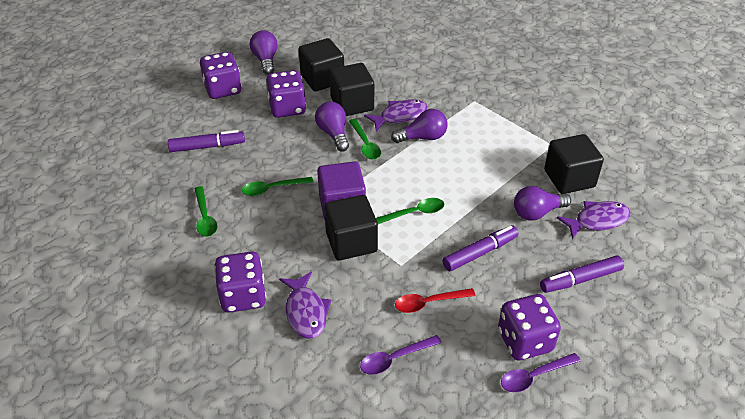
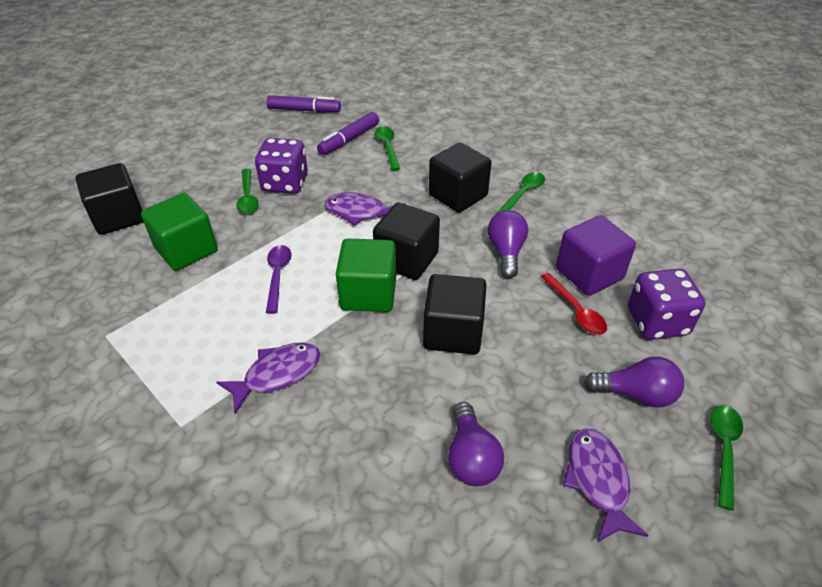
green cube: none = 0 -> [141,193,218,271] [336,238,396,312] = 2
purple dice: [200,52,242,99] [214,251,266,313] [266,70,307,118] [498,294,561,360] = 4 -> [255,138,308,194] [628,268,706,340] = 2
purple light bulb: [250,30,278,75] [315,102,349,151] [391,109,448,143] [514,186,571,221] = 4 -> [448,402,504,486] [488,210,528,279] [584,356,684,408] = 3
purple marker: [168,130,245,152] [442,225,518,271] [540,255,624,293] = 3 -> [267,95,341,112] [317,112,379,155] = 2
purple spoon: [360,335,442,375] [501,353,581,392] = 2 -> [266,245,291,314] = 1

